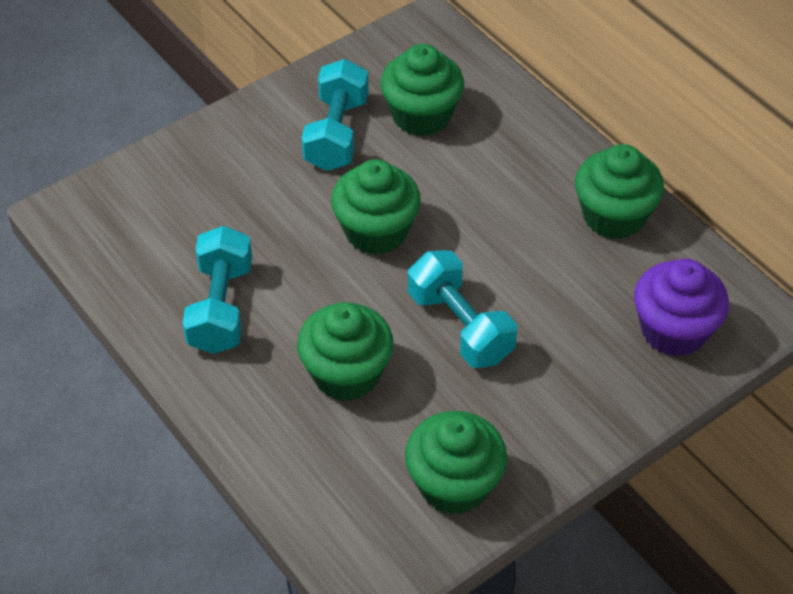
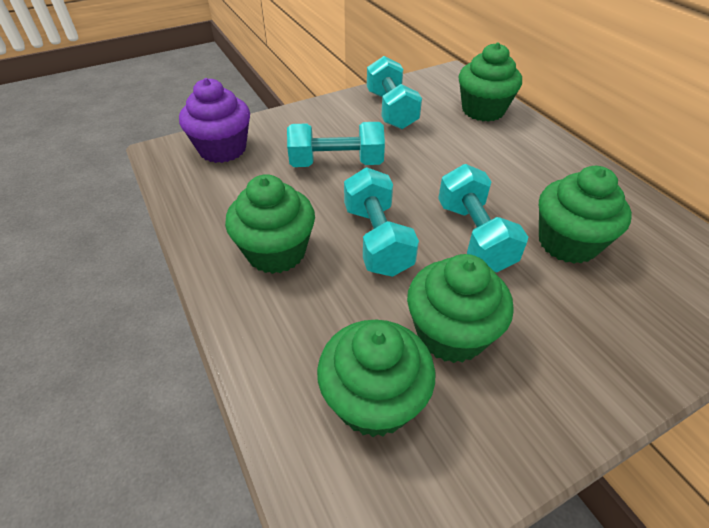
turquoise dumbbell: [182,226,252,354] [302,59,369,171] [408,250,517,368] = 3 -> [287,122,385,167] [344,167,419,277] [367,56,422,129] [438,164,528,272] = 4

